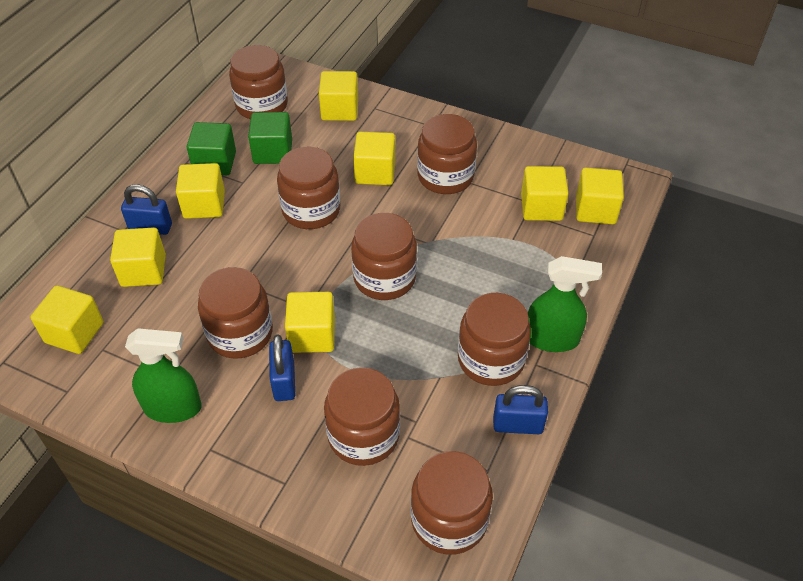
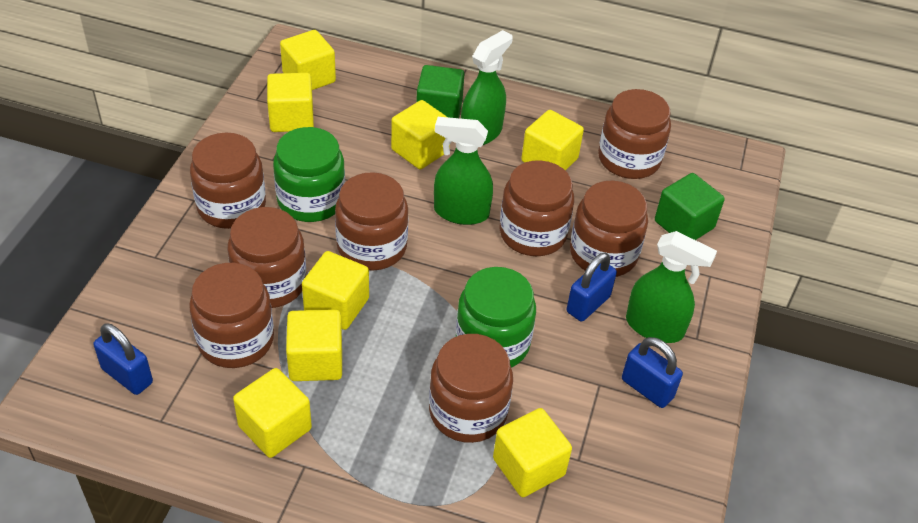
green jar: none = 0 -> [273,127,345,222] [456,267,536,368] = 2
green spray bottle: [125,328,201,423] [528,256,602,352] = 2 -> [434,117,493,225] [461,30,513,145] [626,231,717,343] = 3

